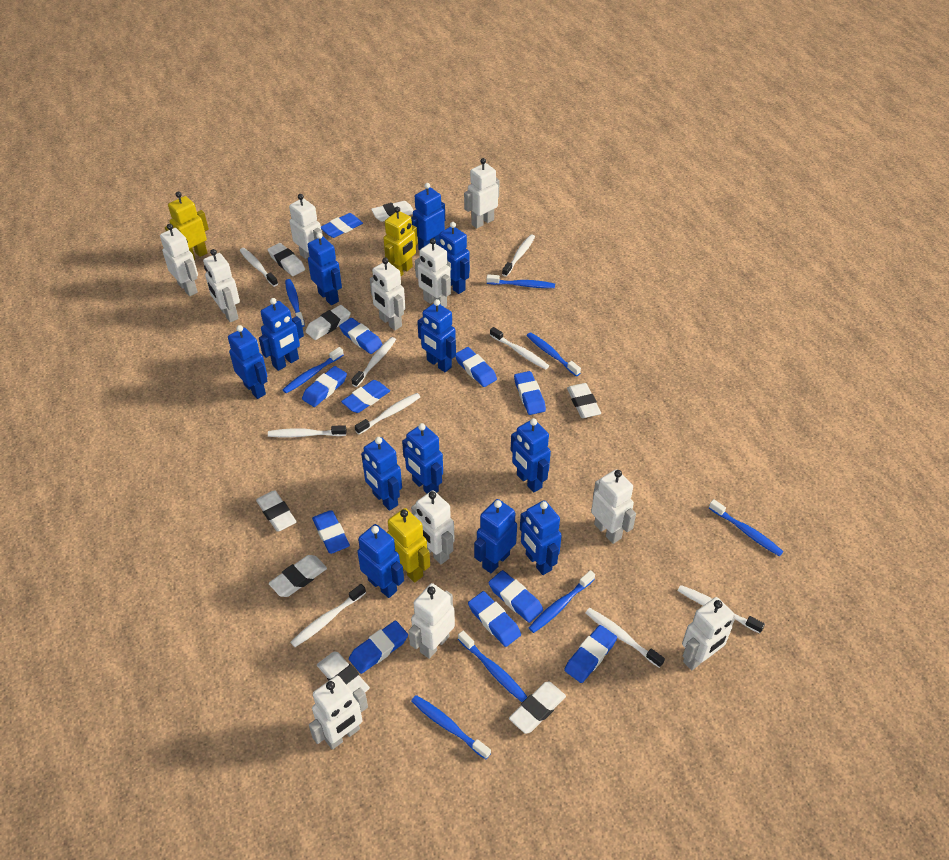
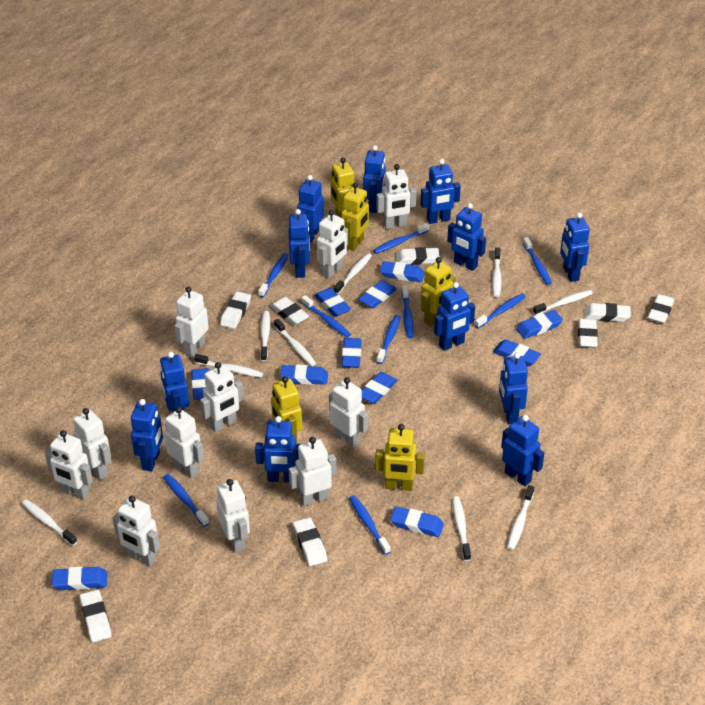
blue toothbrush: [283,347,344,394] [285,279,305,327] [411,695,491,759] [458,631,527,702] [486,275,555,288] [526,332,581,376] [529,570,595,633] [709,499,783,556] = 8 -> [164,474,209,527] [258,253,289,298] [302,295,351,338] [349,495,391,555] [373,223,429,254] [377,315,400,364] [402,286,414,338] [475,293,526,328] [523,237,552,285] = 9
yellow robot: [165,192,209,260] [383,207,418,276] [387,508,430,583] = 3 -> [271,376,302,444] [331,158,354,218] [341,182,369,251] [375,424,425,491] [421,257,456,326] = 5

